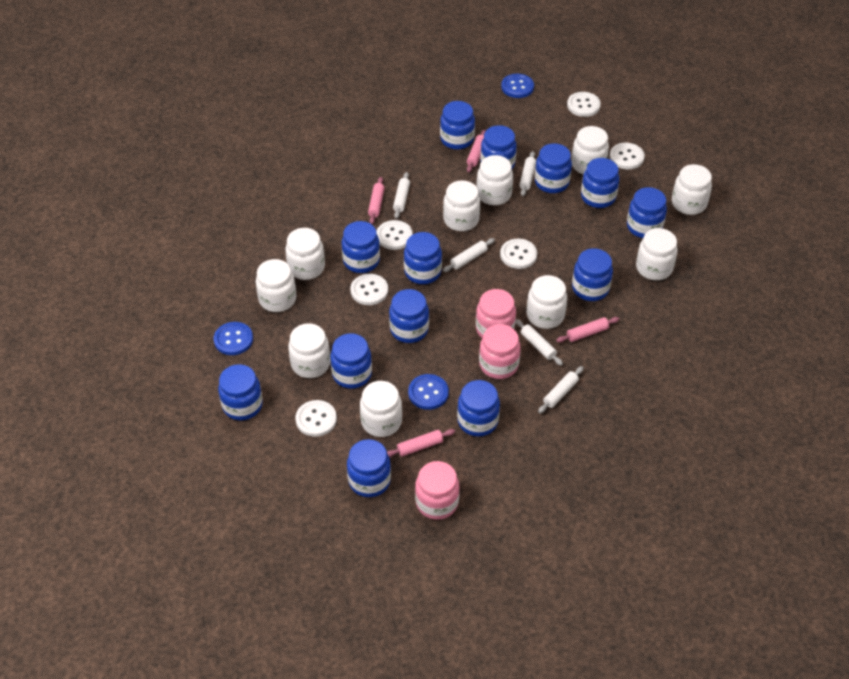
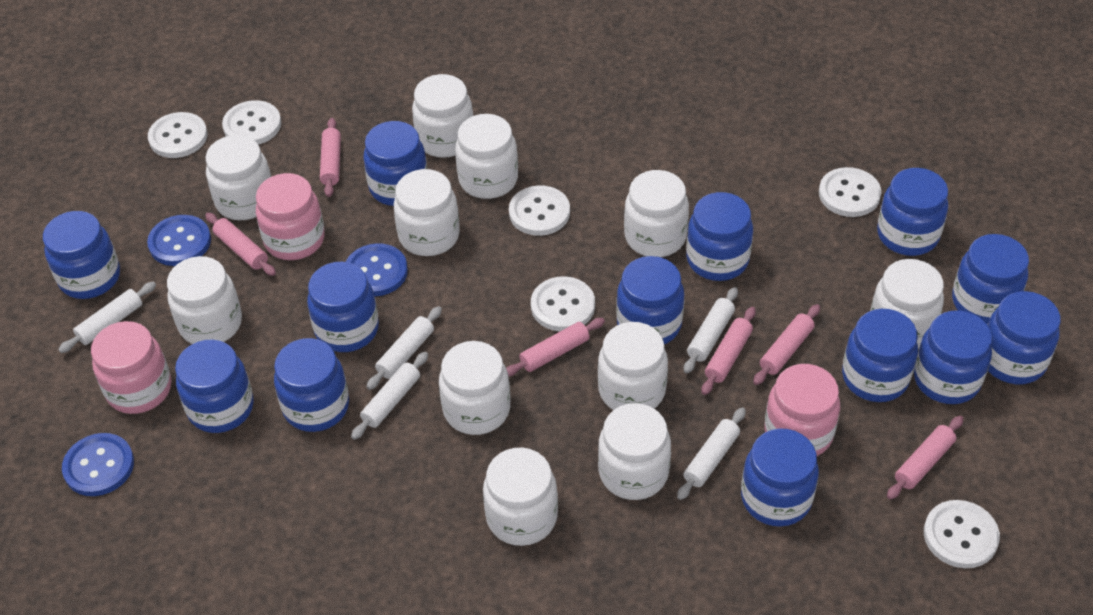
pink rolling pin: [368,177,385,224] [387,429,455,457] [467,130,486,172] [556,317,619,343] = 4 -> [205,213,276,276] [320,118,341,197] [506,318,605,376] [702,307,756,395] [753,304,820,385] [887,416,964,499] = 6
white jar: [256,259,296,312] [286,228,325,280] [288,323,330,378] [360,381,402,437] [443,180,480,231] [476,155,513,205] [527,275,567,329] [571,126,609,174] [636,228,678,280] [672,164,712,215] = 10 -> [167,256,242,344] [206,135,271,220] [394,169,460,256] [412,74,473,158] [439,341,510,435] [455,114,518,199] [483,448,558,546] [598,322,668,410] [598,403,671,500] [624,170,689,257] [870,259,944,349] = 11

